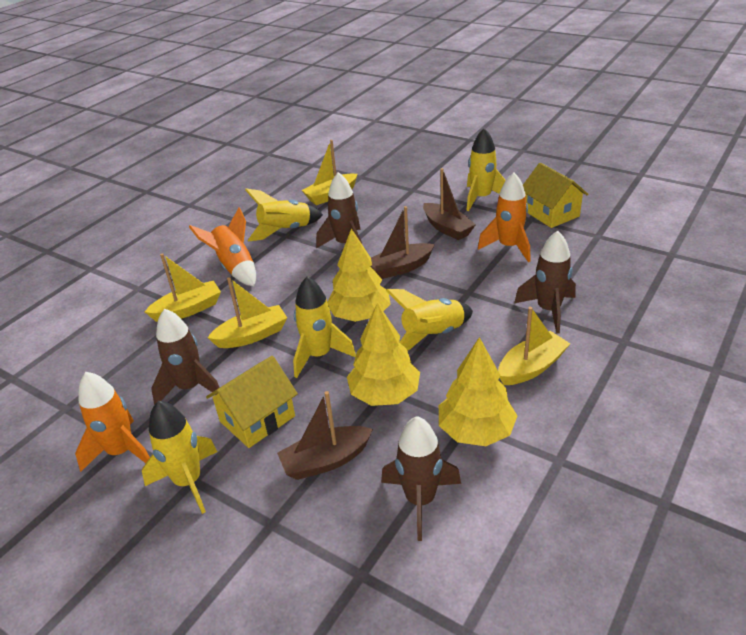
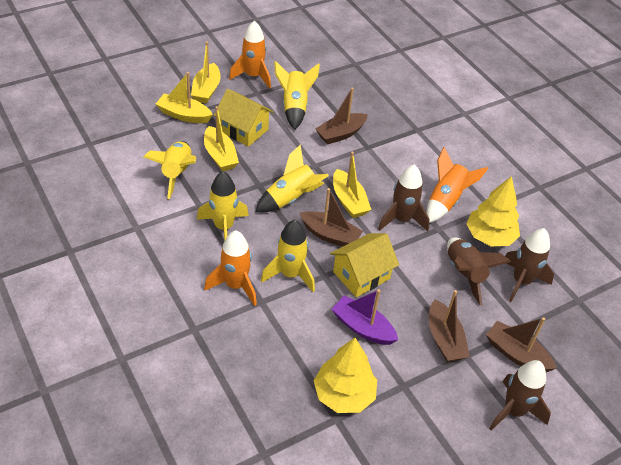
brown boat: [277,391,373,480] [371,206,435,279] [423,168,476,240] = 3 -> [300,188,363,247] [315,88,368,145] [429,290,470,362] [486,317,557,372] = 4
purple boat: none = 0 -> [331,289,398,345] = 1
yellow tree: [327,229,391,322] [347,303,420,406] [439,337,517,446] = 3 -> [314,338,377,413] [466,176,520,246] = 2

